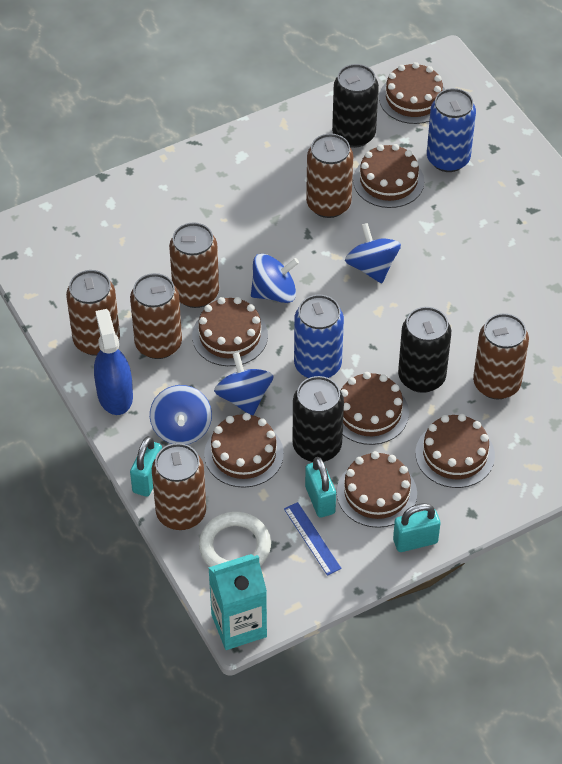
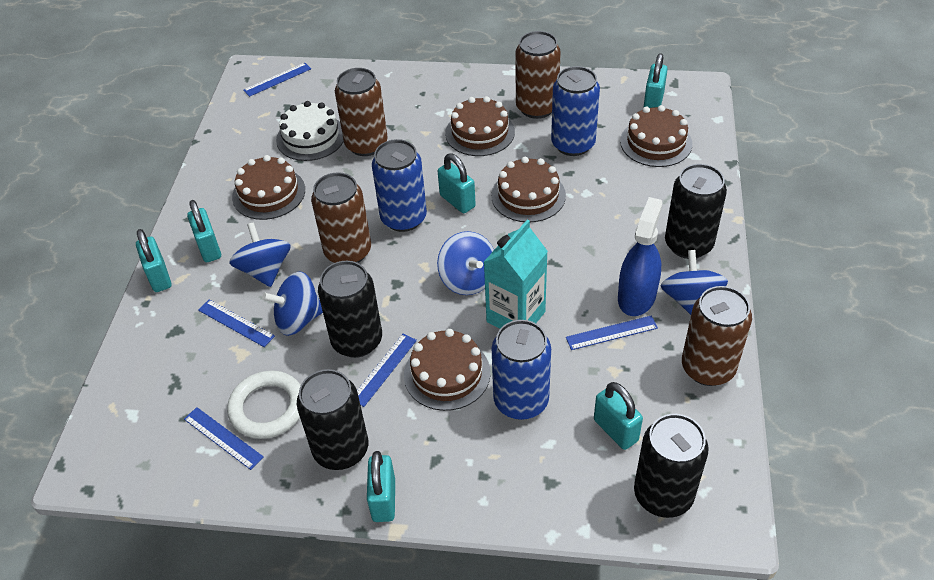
black can: [293,376,344,462] [332,64,379,148] [398,307,451,393] = 3 -> [297,369,368,470] [318,261,382,358] [634,414,709,518] [665,164,727,259] = 4
blue can: [294,295,344,378] [427,88,476,172] = 2 -> [372,139,427,232] [492,320,551,420] [551,66,600,156] = 3
blue ruler: [284,502,342,576] = 1 -> [184,407,264,470] [198,300,275,347] [243,63,311,97] [357,334,417,407] [566,316,658,350] = 5
brown cake: [192,297,268,366] [204,413,284,488] [337,451,417,528] [340,372,409,445] [353,144,424,208] [379,62,445,124] [415,414,495,488] = 7 -> [232,155,305,220] [404,329,490,411] [445,96,515,156] [491,157,566,222] [620,105,692,167] = 5
brown can: [66,270,120,356] [130,273,182,359] [152,443,206,530] [169,223,219,308] [306,133,353,218] [473,313,529,400] = 6 -> [311,172,371,263] [335,68,388,156] [516,31,561,119] [682,286,752,386] = 4
turquoise padlock: [130,436,162,497] [305,457,336,518] [393,503,441,552] = 3 -> [136,229,171,292] [187,200,221,262] [367,451,395,522] [438,154,476,213] [594,382,643,450] [644,53,668,108] = 6
white cake: none = 0 -> [276,101,344,161] = 1

